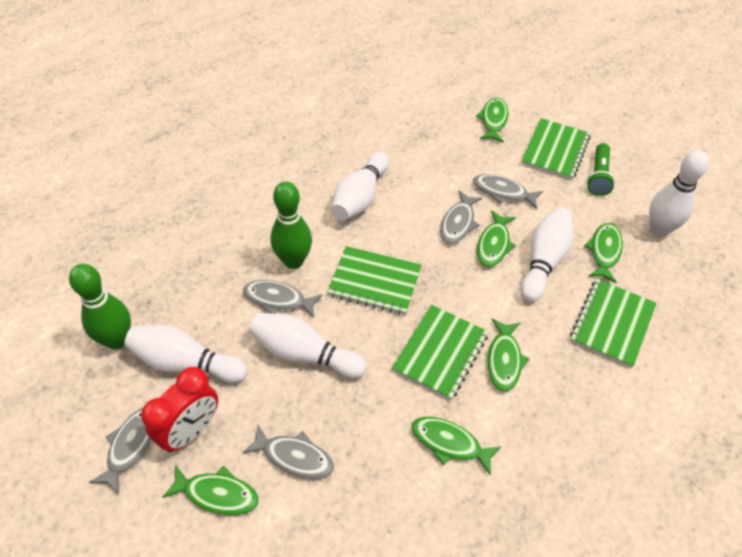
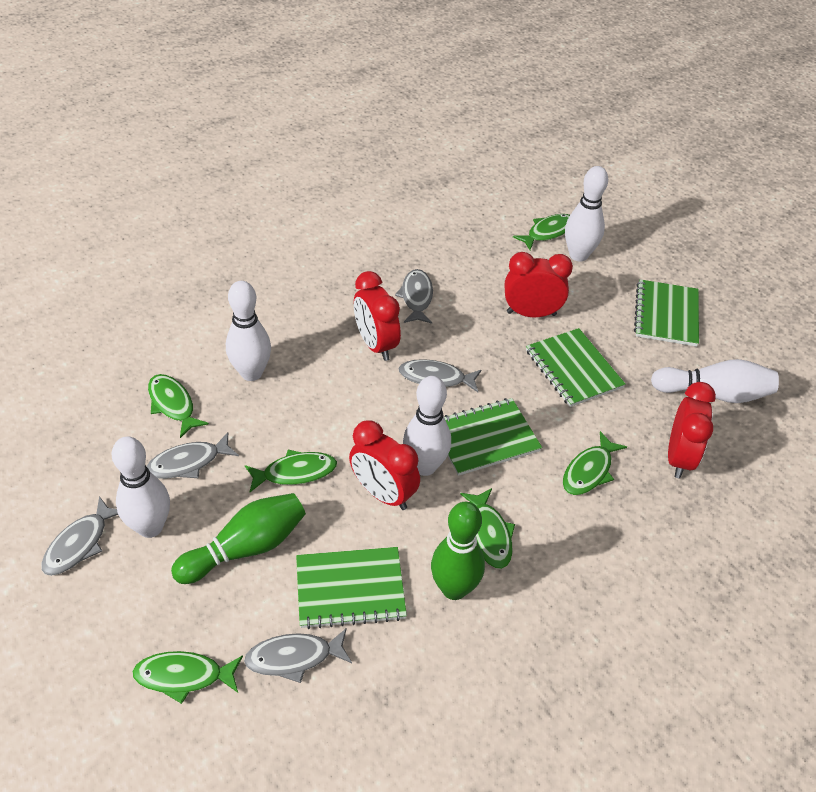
green flashlight: [587,143,615,196] = 1 -> none = 0
red clock: [141,367,218,453] = 1 -> [349,420,420,510] [354,271,401,361] [505,252,573,317] [668,382,716,479] = 4

